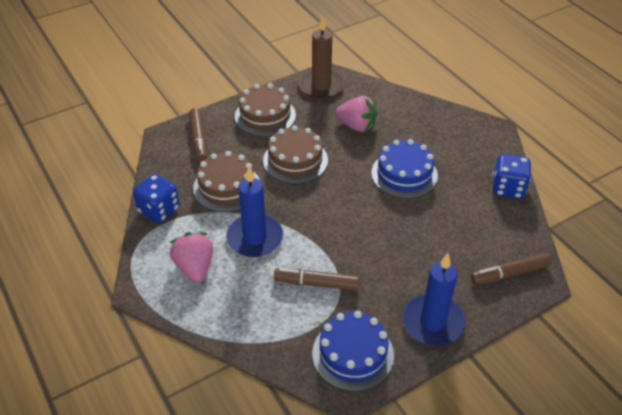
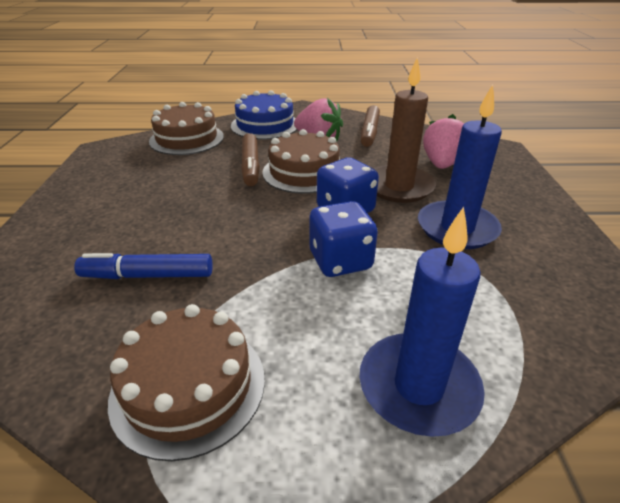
blue cake: [312,311,394,391] [371,139,438,199] = 2 -> [231,90,297,140] = 1
blue marker: none = 0 -> [74,253,213,279] = 1
brown marker: [189,108,207,162] [274,268,359,291] [471,252,552,285] = 3 -> [241,133,260,186] [361,105,380,147] = 2

